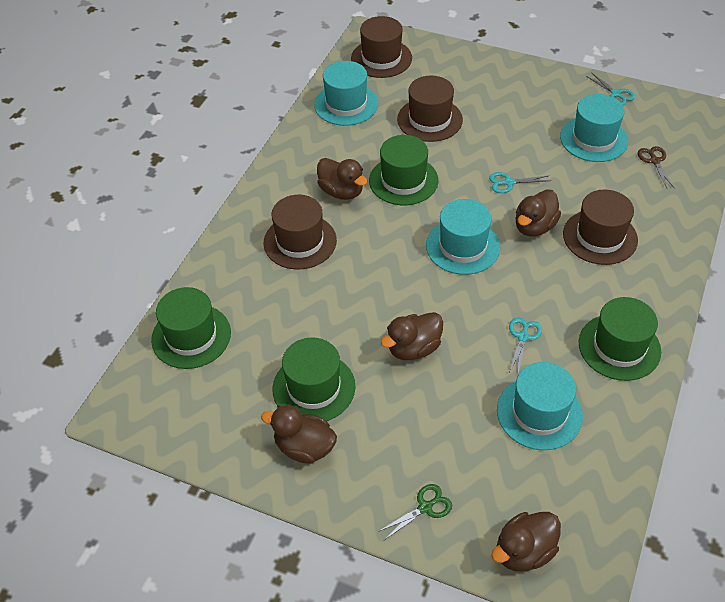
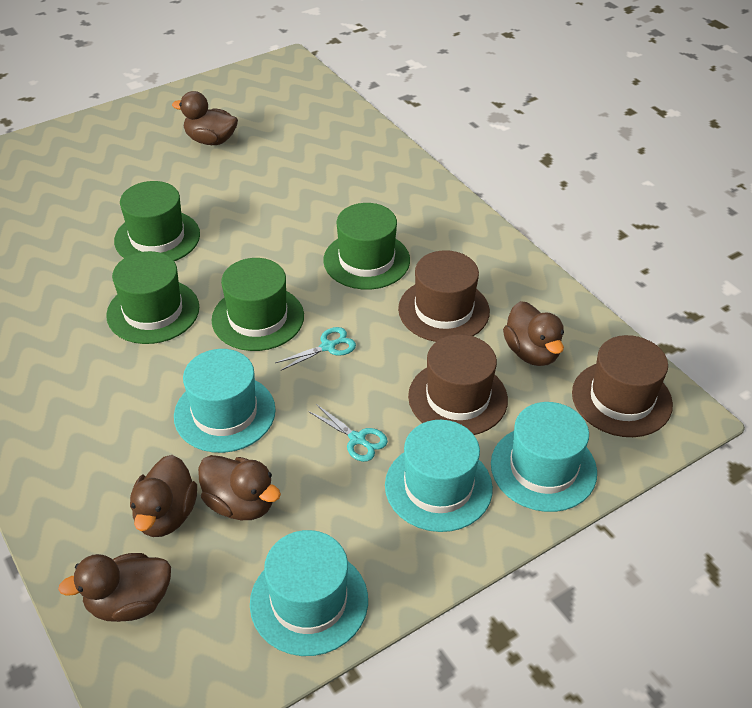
brown hat: [263,195,337,270] [351,16,412,78] [397,75,463,142] [563,189,638,265] = 4 -> [398,250,490,342] [408,334,508,435] [572,335,673,437] = 3
brown scissors: [638,146,675,189] = 1 -> none = 0
green scissors: [378,484,452,540] = 1 -> none = 0
turquoise scissors: [489,172,551,193] [509,318,542,374] [586,72,635,105] = 3 -> [275,327,356,371] [308,404,388,462] = 2

